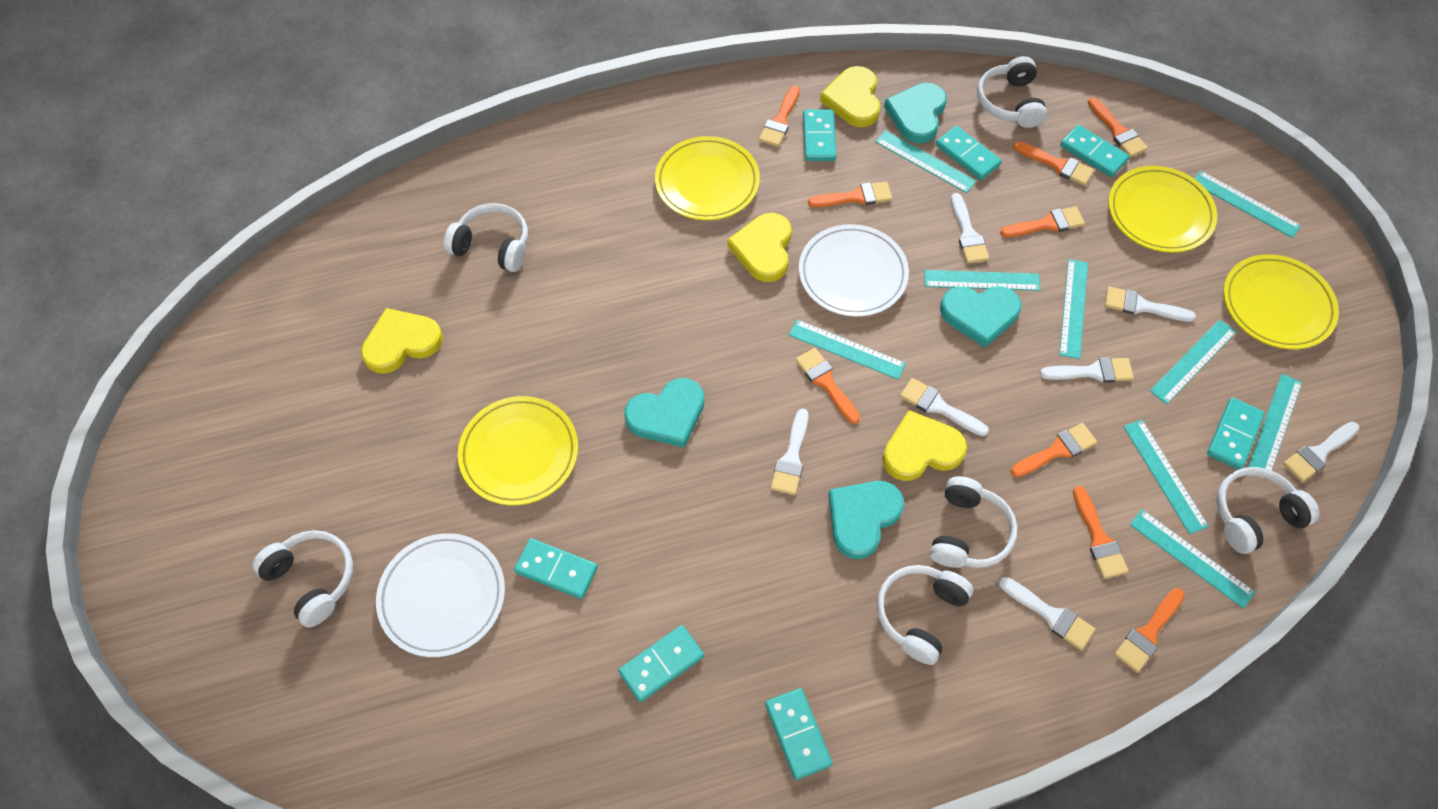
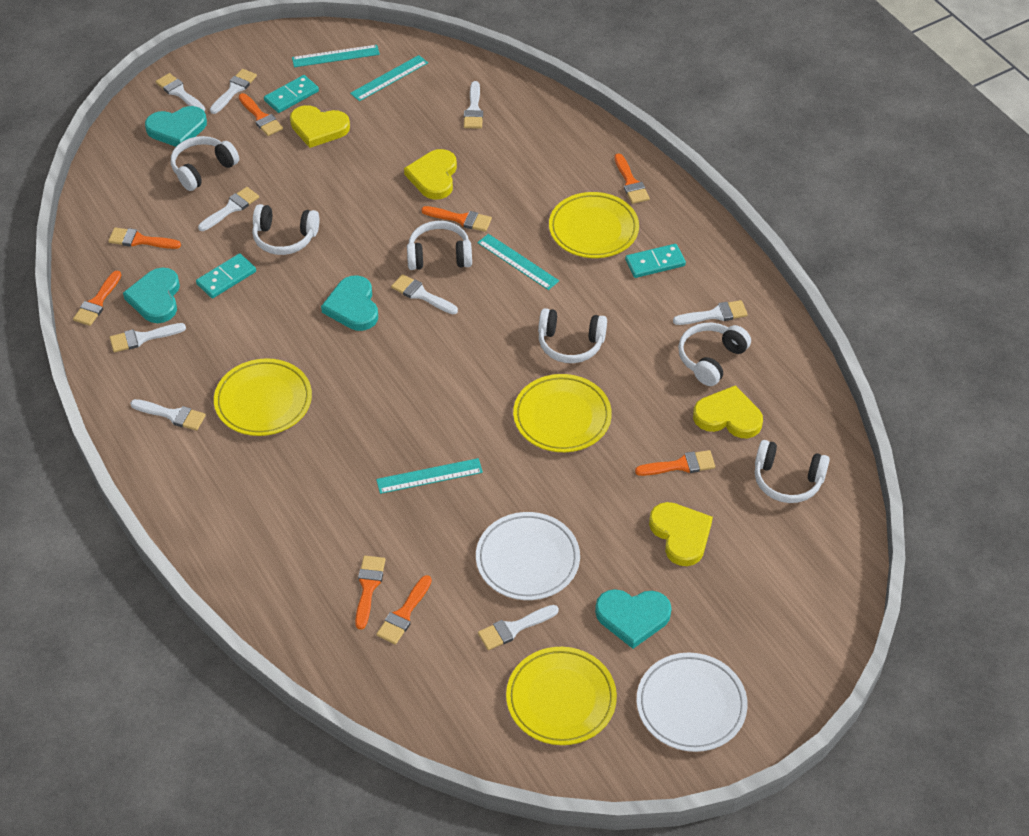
orange brush: [759,86,800,147] [795,348,860,424] [808,182,892,207] [1000,206,1085,237] [1011,423,1097,477] [1013,141,1094,186] [1073,486,1129,579] [1088,97,1148,157] [1114,588,1185,673] = 9 -> [73,271,121,326] [108,228,181,249] [239,93,283,136] [355,556,385,630] [376,575,432,645] [421,206,492,232] [614,153,650,204] [635,450,715,476] = 8
turquoise domino: [514,538,598,599] [618,625,704,702] [765,688,832,780] [803,110,836,161] [936,126,1002,180] [1060,125,1130,177] [1207,398,1265,470] = 7 -> [196,253,256,298] [264,75,319,113] [625,244,686,278] = 3
turquoise ruler: [789,319,906,380] [875,130,976,193] [924,270,1041,291] [1059,259,1088,359] [1123,419,1209,534] [1130,509,1255,609] [1150,319,1236,404] [1194,171,1301,238] [1248,374,1302,478] = 9 -> [292,45,380,67] [350,55,428,101] [376,458,483,494] [477,234,559,290] = 4
white brush: [771,409,808,495] [900,378,989,436] [951,193,989,264] [999,577,1095,650] [1040,357,1134,383] [1105,287,1196,322] [1283,422,1360,482] = 7 -> [110,323,186,352] [130,399,206,431] [156,73,205,112] [198,187,259,231] [210,69,257,114] [391,274,458,314] [464,81,483,129] [478,605,559,650] [673,300,748,325] = 9

